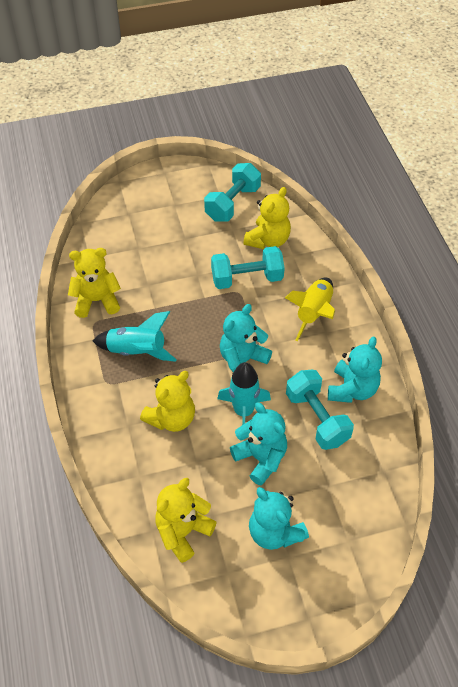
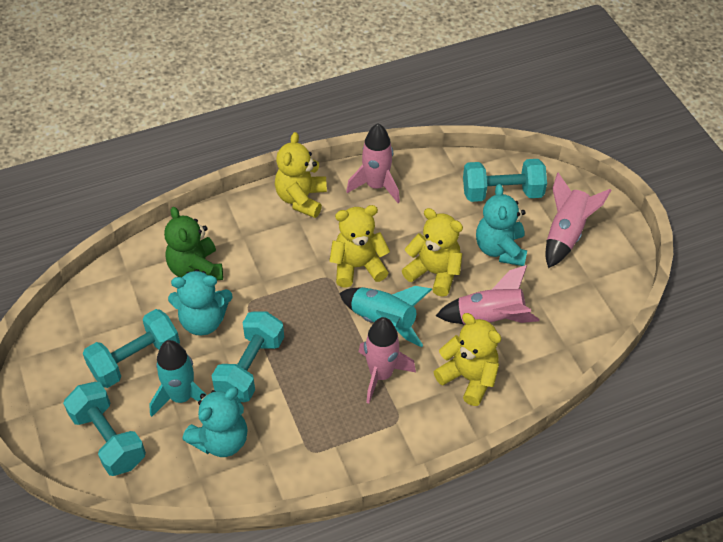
green teddy bear: none = 0 -> [164,207,223,280] = 1
pink rocket: none = 0 -> [346,123,400,203] [359,317,416,404] [436,265,539,324] [545,173,611,268] = 4
turquoise dumbbell: [204,163,261,222] [211,246,285,289] [286,370,354,450] = 3 -> [63,382,146,476] [83,309,180,388] [212,311,284,402] [463,159,547,202] = 4
turquoise teddy bear: [220,304,272,372] [230,402,287,486] [249,487,309,550] [328,336,382,403] = 4 -> [168,269,233,336] [182,387,248,457] [476,184,527,266] = 3
yellow rocket: [285,277,335,341] = 1 -> none = 0

